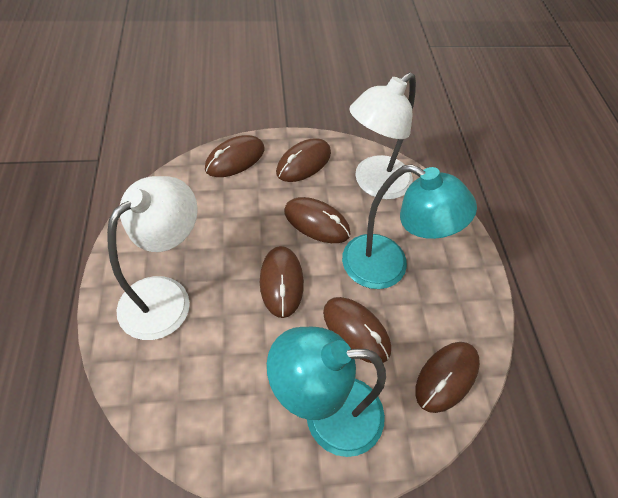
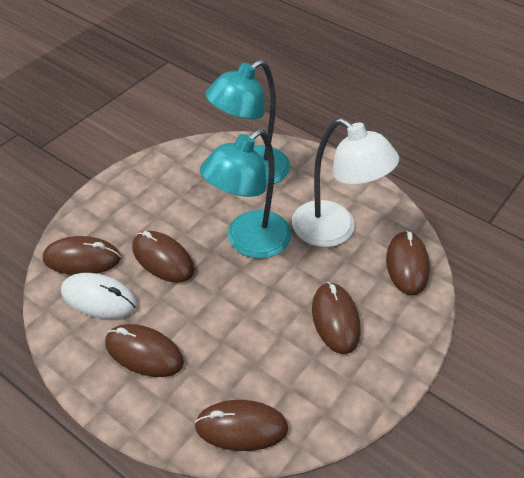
white lamp: [107,176,198,340] [349,72,416,200] = 2 -> [292,118,399,247] = 1
white mouse: none = 0 -> [61,273,137,319] = 1

